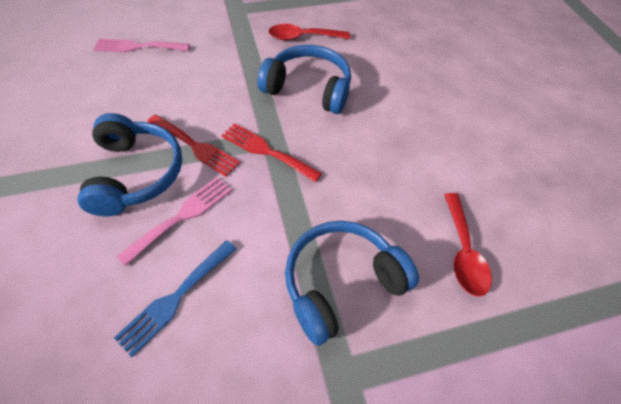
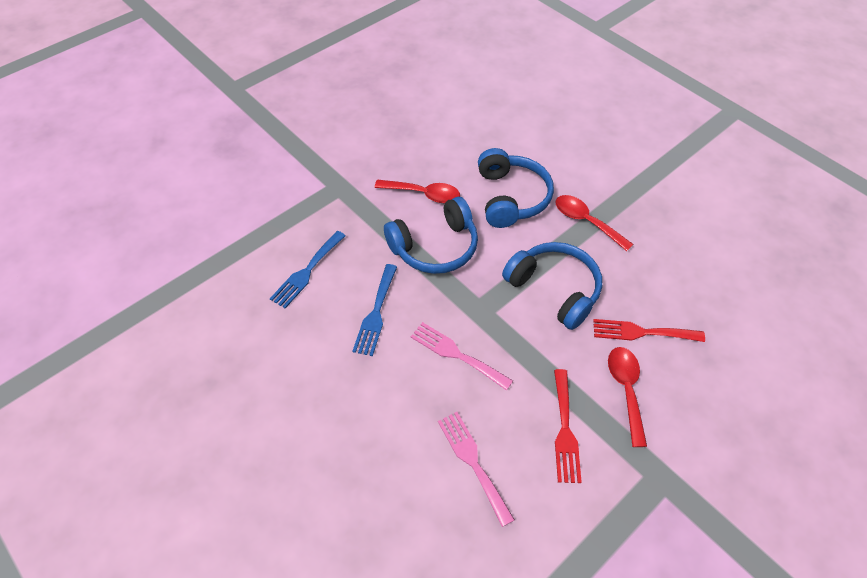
blue fork: [114,240,237,357] = 1 -> [270,231,346,308] [352,264,397,356] = 2
red spoon: [268,24,350,41] [444,193,492,297] = 2 -> [375,179,460,203] [556,195,633,251] [608,347,647,447] = 3

